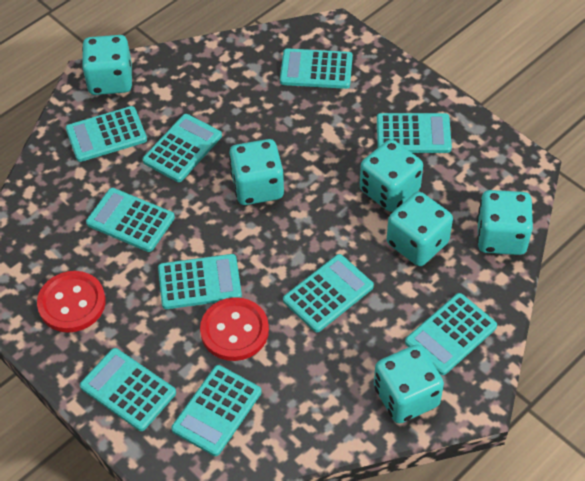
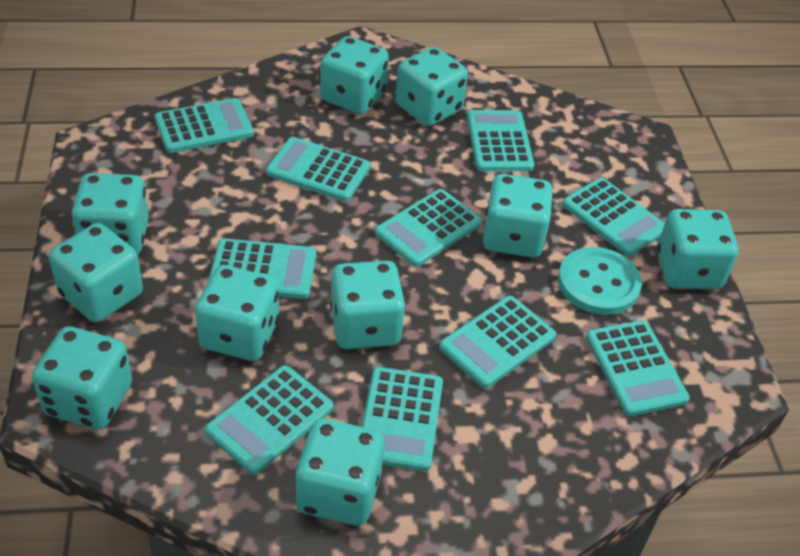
red button: [37,271,106,333] [200,297,269,361] = 2 -> none = 0
turquoise button: none = 0 -> [558,247,642,315] = 1
turquoise dice: [82,35,132,95] [229,139,284,205] [360,139,423,212] [374,344,444,423] [387,192,453,266] [477,190,533,255] = 6 -> [32,326,132,430] [49,223,143,322] [71,173,149,255] [195,265,279,361] [295,418,384,526] [320,36,389,114] [330,261,406,349] [396,47,468,126] [483,174,553,258] [657,209,738,289] = 10

